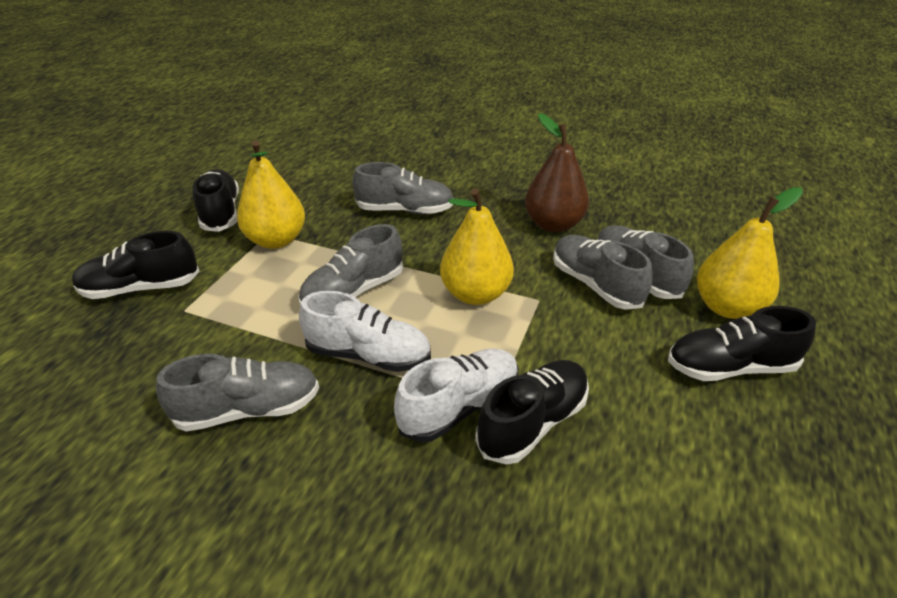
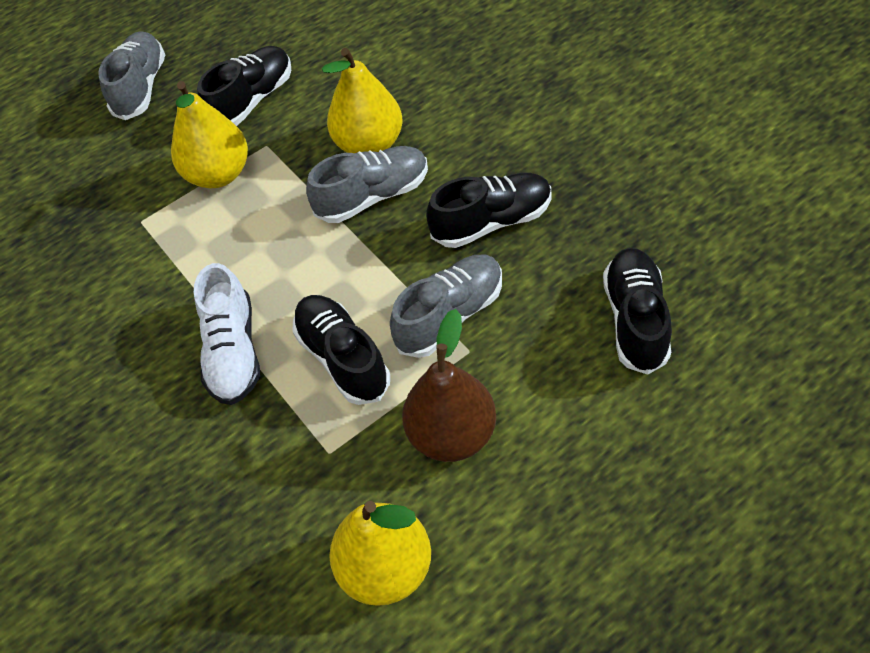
grey shoe: [156,354,319,432] [298,224,403,306] [352,162,454,214] [553,235,653,310] [597,225,694,299] = 5 -> [98,31,165,120] [306,146,428,223] [390,255,502,358] = 3
white shoe: [299,291,431,372] [394,348,519,442] = 2 -> [194,263,260,405] = 1

